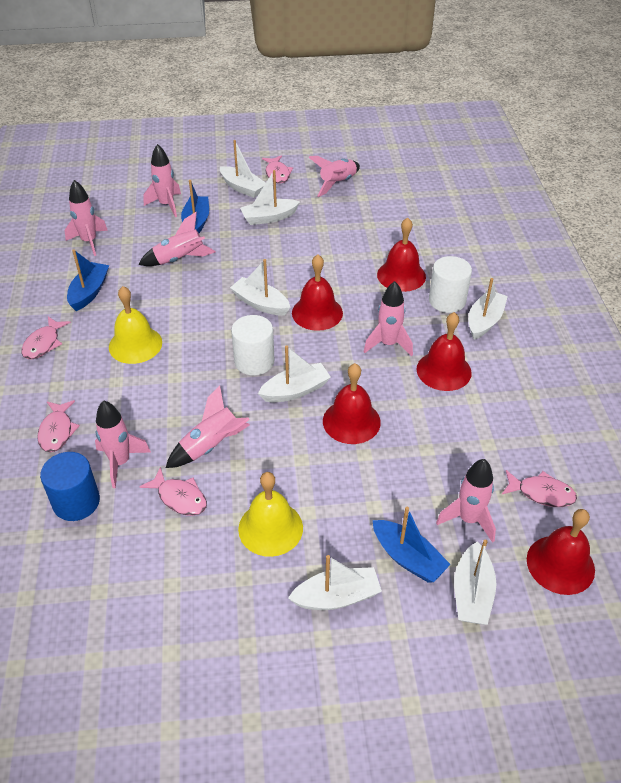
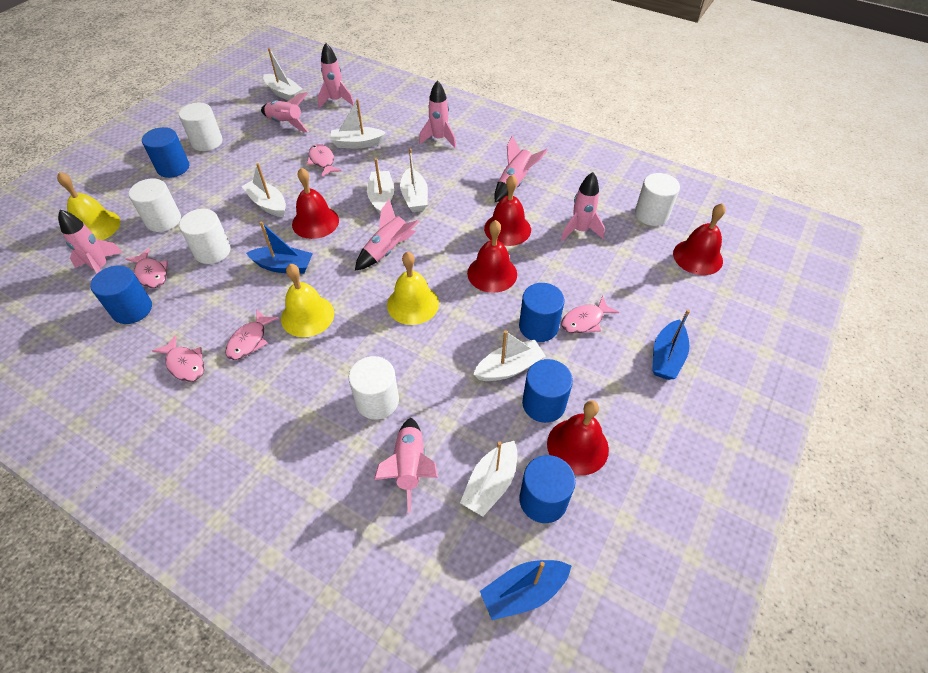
blue cylinder: [40,452,100,521] = 1 -> [90,265,152,324] [142,127,189,178] [519,283,565,342] [519,455,576,523] [522,359,573,423] = 5
white cylinder: [231,315,275,376] [429,256,472,313] = 2 -> [129,178,181,232] [179,103,223,151] [179,209,231,264] [349,356,399,420] [635,173,680,226] = 5
yellow bell: [109,286,162,364] [238,472,303,557] = 2 -> [57,172,120,240] [281,264,334,337] [387,251,439,325] = 3

